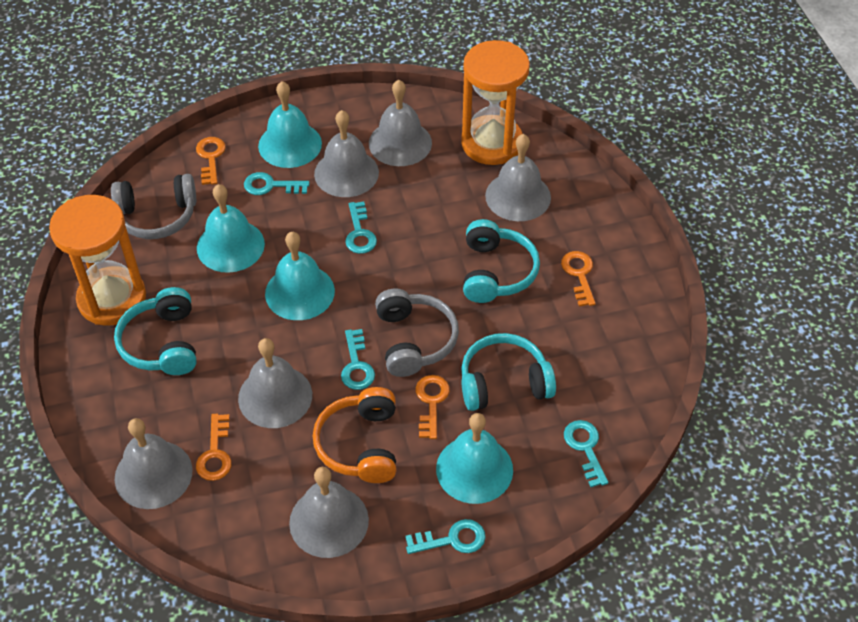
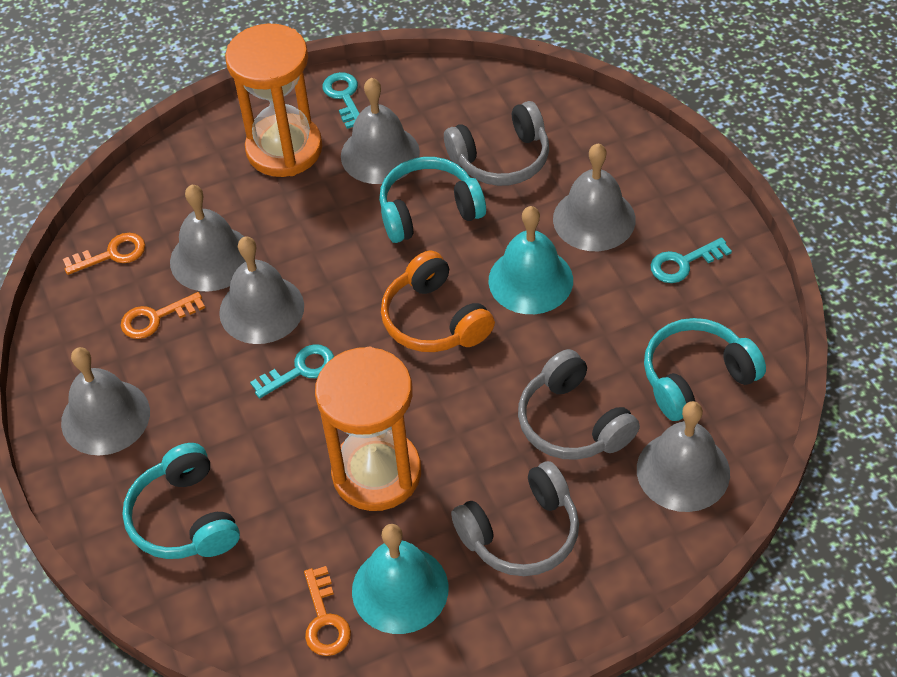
grey headphones: [111,174,196,239] [375,288,459,377] = 2 -> [444,101,549,186] [451,461,579,576] [518,349,640,460] = 3
orange key: [196,137,226,185] [196,414,232,481] [416,375,450,439] [561,251,596,306] = 4 -> [63,233,145,275] [121,292,205,339] [304,566,351,656] = 3
turquoise bell: [197,184,265,273] [258,81,322,168] [265,232,335,320] [436,413,513,504] = 4 -> [352,524,448,634] [489,206,573,314] = 2
turquoise key: [244,172,310,195] [341,329,375,390] [345,201,377,254] [405,519,486,554] [564,420,608,487] = 5 -> [250,344,334,398] [323,72,360,129] [651,238,732,283] = 3

